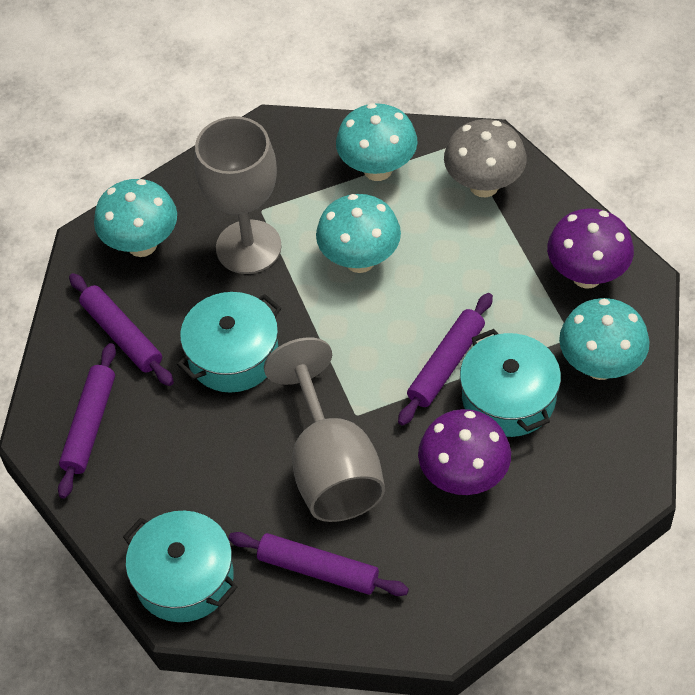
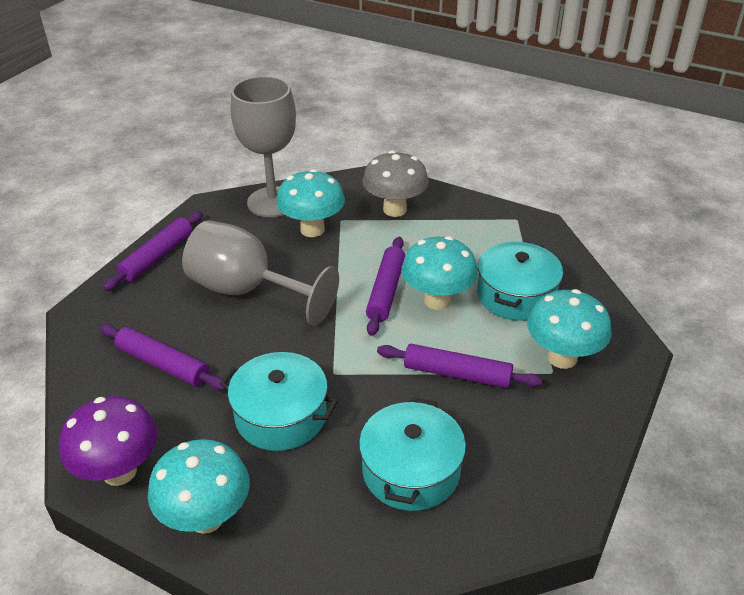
purple mushroom: [418,409,511,495] [547,208,634,288] = 2 -> [59,396,158,486] = 1

